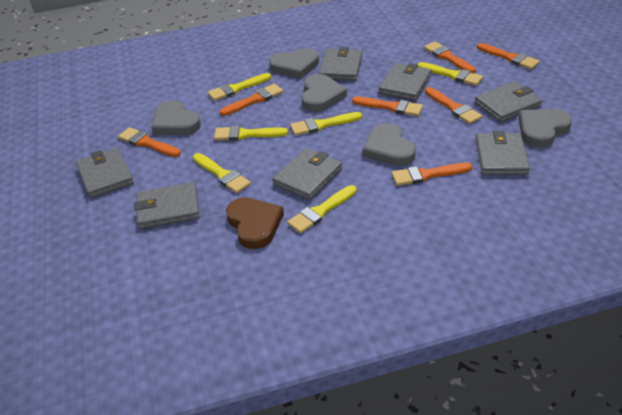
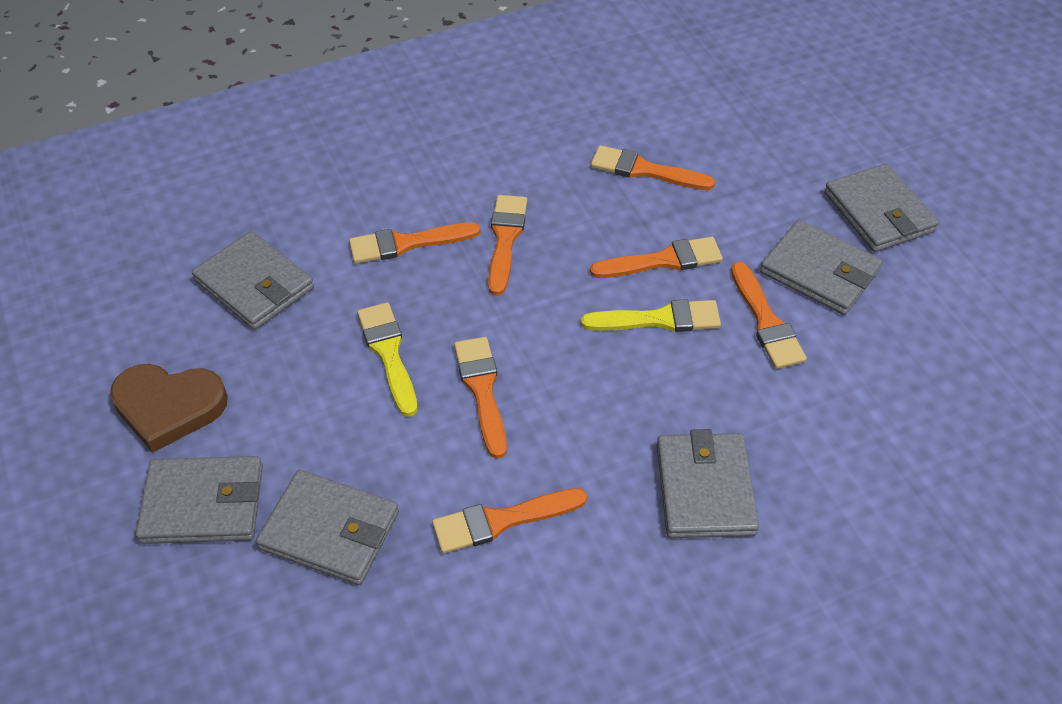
grey heart: [151,100,201,135] [269,48,319,79] [301,74,347,112] [363,123,416,166] [519,109,572,147] = 5 -> none = 0
grey wallet: [76,148,134,198] [134,182,200,229] [272,148,342,200] [318,47,363,81] [378,63,431,101] [474,81,543,122] [475,131,530,175] = 7 -> [136,456,263,544] [192,231,314,330] [256,470,399,585] [657,429,759,538] [760,220,882,315] [824,164,939,252] = 6
yellow brush: [193,153,251,193] [207,73,271,101] [214,126,288,141] [287,185,357,233] [290,112,362,136] [418,62,483,86] = 6 -> [357,302,417,417] [581,299,721,332] = 2

